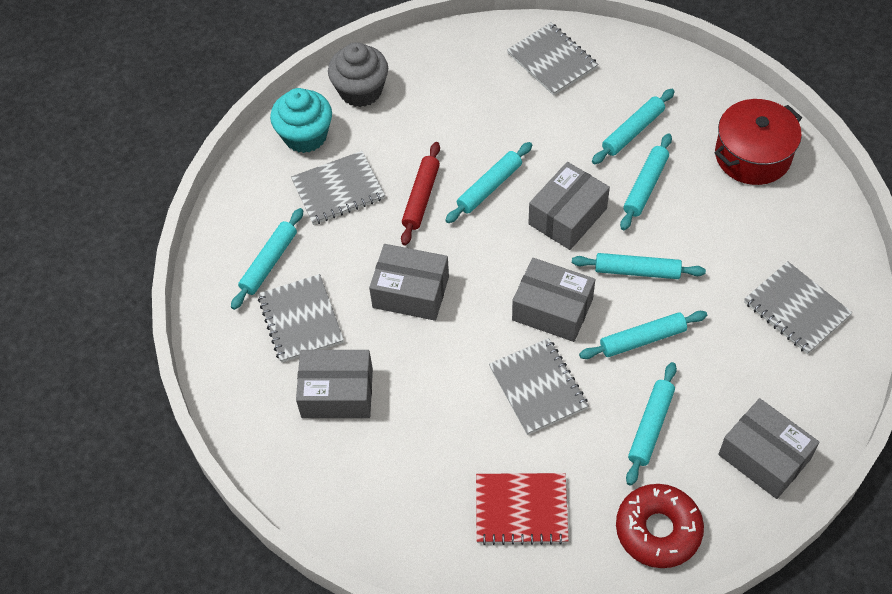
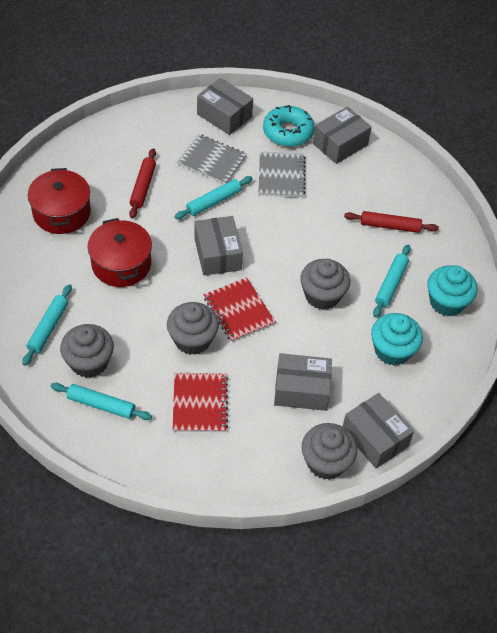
grey cupcake: [328,42,388,107] = 1 -> [60,324,114,378] [167,302,219,355] [300,259,350,310] [302,423,357,479] = 4
grey notebook: [258,274,344,363] [291,151,385,225] [489,338,589,435] [507,22,598,96] [744,261,852,354] = 5 -> [177,134,247,184] [258,151,305,198] = 2
red donut: [616,484,704,568] = 1 -> none = 0
red notebook: [476,473,569,545] = 1 -> [173,373,228,432] [204,277,276,342] = 2
red pot: [715,99,802,185] = 1 -> [28,168,91,234] [88,218,152,287] = 2
red rolling pin: [401,142,440,246] = 1 -> [129,148,156,218] [344,211,439,233] = 2
turquoise cupcake: [270,88,332,153] = 1 -> [371,313,423,366] [427,265,477,316] = 2
turquoise donut: none = 0 -> [263,105,314,147] = 1
turquoise rolling pin: [231,208,303,310] [445,142,532,223] [572,253,706,279] [579,311,707,359] [592,89,675,164] [620,133,672,230] [626,362,677,486] = 7 -> [22,284,72,366] [51,383,152,420] [174,176,252,219] [373,245,411,317] = 4

